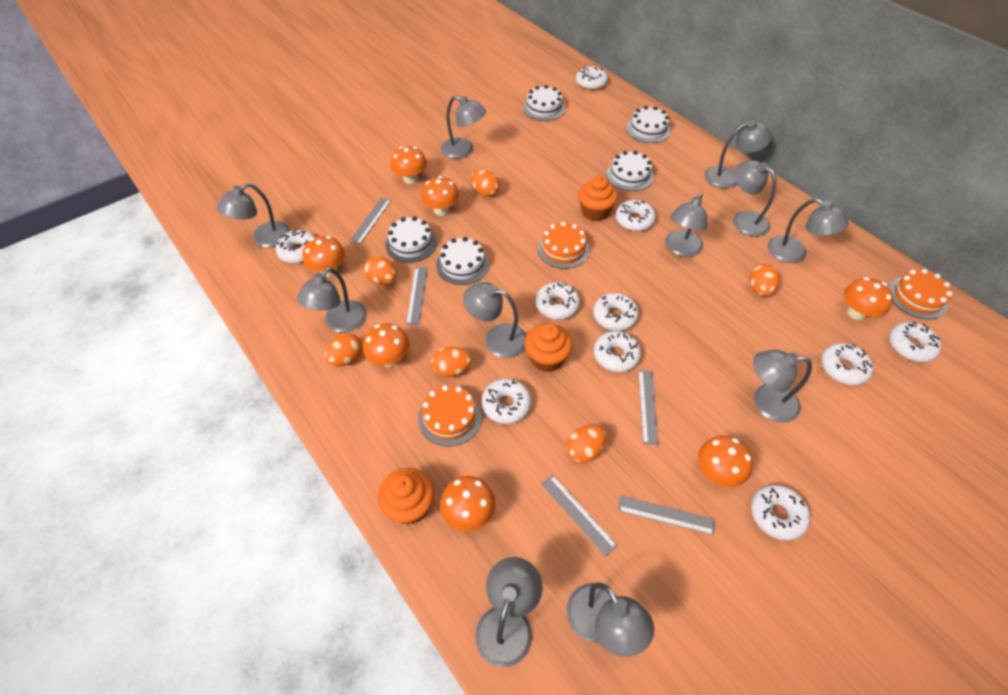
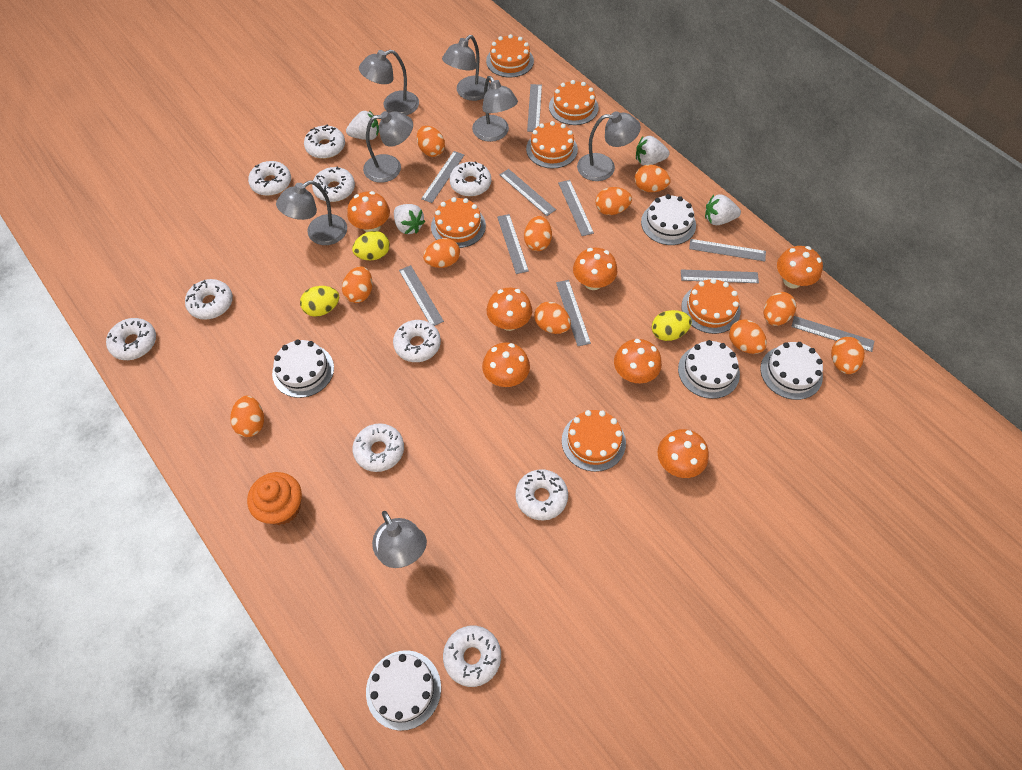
grey lamp: [217,183,290,248] [297,267,366,333] [441,96,486,159] [463,282,527,358] [475,557,543,667] [566,582,654,657] [665,193,707,257] [705,120,772,189] [733,160,776,237] [753,350,812,423] [768,198,849,263] = 11 -> [276,180,347,245] [359,50,419,115] [363,111,413,183] [372,511,427,568] [442,35,491,101] [472,76,518,142] [577,111,641,181] = 7
grey ruler: [349,198,391,245] [406,267,428,325] [541,475,618,557] [618,496,715,535] [638,370,659,445] = 5 -> [399,265,444,326] [421,151,464,203] [497,214,529,274] [500,169,556,216] [527,84,542,132] [556,280,591,346] [558,180,594,236] [681,269,759,283] [689,239,766,261] [791,316,874,352] = 10
orange cake: [418,385,482,446] [538,222,590,269] [889,269,953,320] = 3 -> [431,197,486,248] [486,34,534,78] [526,121,578,169] [549,80,599,125] [562,410,626,472] [681,278,740,334] = 6
orange cupcake: [378,468,434,525] [525,323,572,372] [578,176,618,221] = 3 -> [247,472,302,525] = 1
orange egg: [325,333,363,366] [364,256,396,285] [431,347,472,377] [471,170,500,197] [566,425,606,463] [749,264,780,296] = 6 -> [230,396,264,437] [342,266,373,303] [417,126,445,157] [423,238,460,268] [524,216,552,251] [534,302,571,334] [596,187,632,215] [635,165,671,192] [729,319,767,354] [764,292,797,326] [831,337,865,374] = 11
white strawberry: none = 0 -> [346,110,379,140] [394,204,425,234] [636,136,669,165] [705,194,741,225] = 4
yellow egg: none = 0 -> [300,286,339,317] [352,231,390,260] [652,310,692,341] = 3

